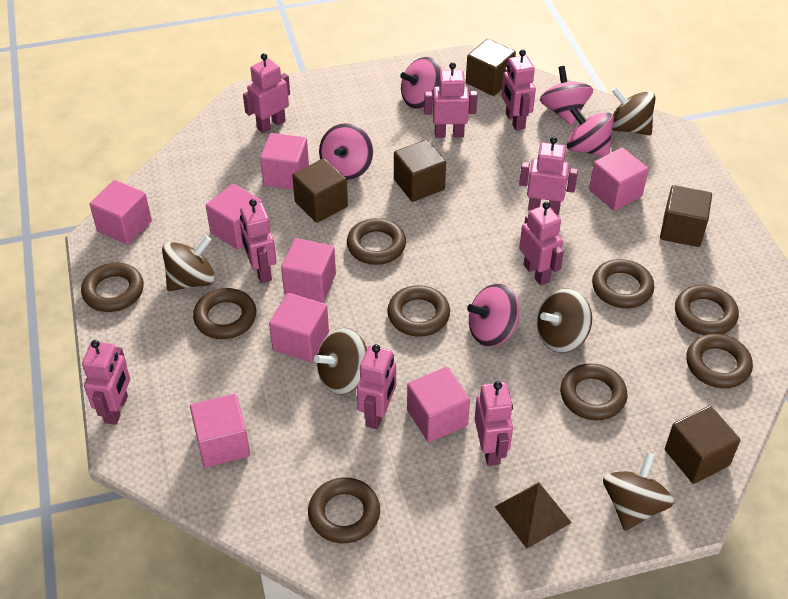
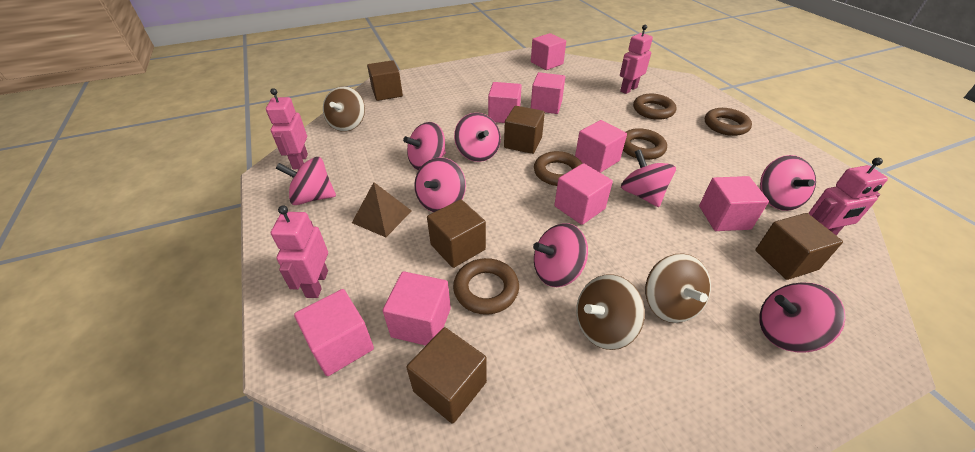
brown ring: [81,263,144,312] [193,288,256,339] [308,477,380,543] [347,218,406,265] [387,285,450,337] [560,363,627,420] [592,259,654,308] [675,285,739,335] [686,334,753,388] = 9 -> [453,258,519,315] [534,151,582,186] [623,128,667,160] [633,94,676,120] [705,108,752,136] = 5
brown spinning top: [162,236,215,291] [314,328,367,395] [537,288,592,353] [603,452,674,531] [612,87,656,135] = 5 -> [323,86,365,132] [576,274,645,350] [645,253,711,323] = 3
pink robot: [82,340,130,425] [240,199,277,283] [243,53,290,133] [357,344,396,429] [424,62,478,138] [475,381,513,466] [502,49,536,131] [519,137,578,214] [519,202,564,286] = 9 -> [266,88,308,169] [271,206,328,298] [620,25,653,94] [808,158,888,235] = 4
pink spinning top: [319,123,373,180] [400,57,442,109] [467,283,520,347] [540,66,593,126] [567,106,614,157] = 5 -> [276,157,336,205] [403,122,446,170] [414,157,466,212] [454,113,501,162] [533,223,588,287] [621,149,676,207] [760,155,816,211] [760,282,846,352] = 8

